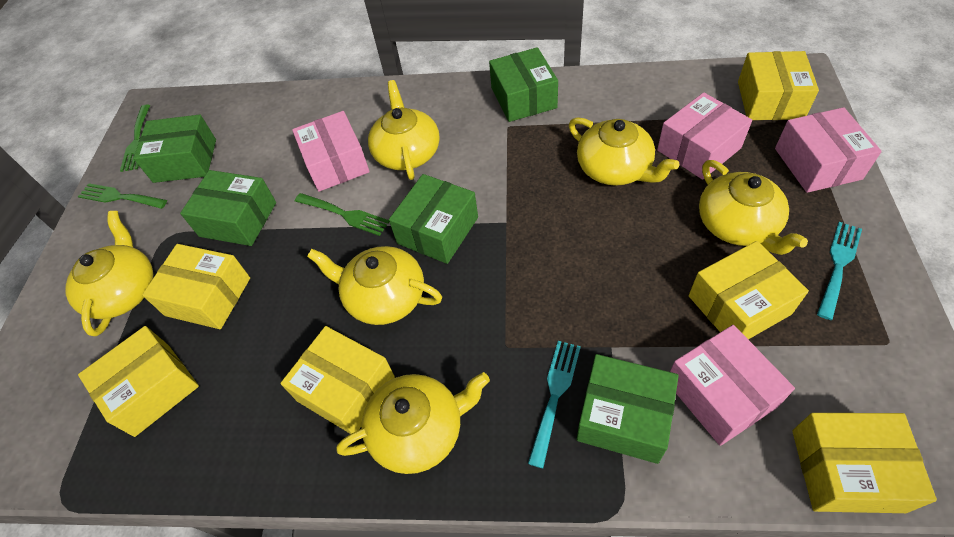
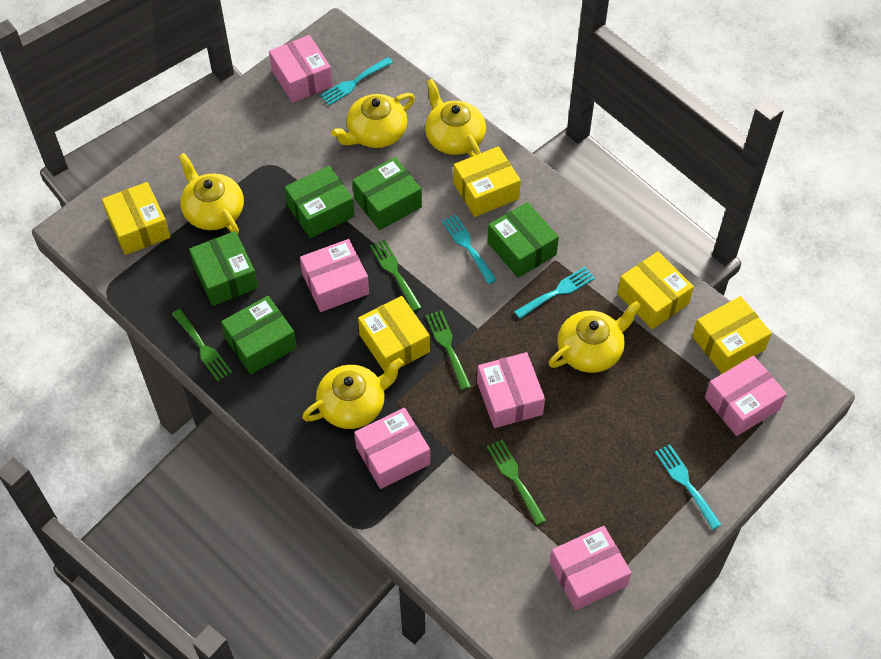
green fork: [78,183,167,209] [120,105,150,172] [295,193,389,236] = 3 -> [172,309,232,381] [370,239,422,312] [426,310,471,390] [487,439,546,525] = 4
pink box: [292,111,370,192] [657,92,752,180] [670,325,795,446] [775,107,882,193] = 4 -> [269,35,333,103] [300,239,369,312] [354,408,430,489] [477,352,545,428] [549,526,632,610] [705,356,787,436] = 6
turquoise fork: [528,341,581,468] [817,222,862,320] = 2 -> [320,57,393,106] [442,214,497,284] [514,267,595,319] [655,444,721,530] = 4
yellow box: [78,326,199,437] [142,244,250,329] [280,326,395,434] [689,241,809,339] [738,51,819,120] [792,413,937,513] = 6 -> [102,182,170,255] [358,296,430,372] [453,146,521,217] [617,251,694,329] [692,296,772,374] = 5
yellow teapot: [65,211,153,337] [307,246,442,325] [336,372,490,474] [368,80,440,180] [569,117,679,186] [699,160,808,255] = 6 -> [179,153,244,234] [302,358,404,429] [331,93,415,148] [425,79,486,157] [549,301,641,373] = 5

